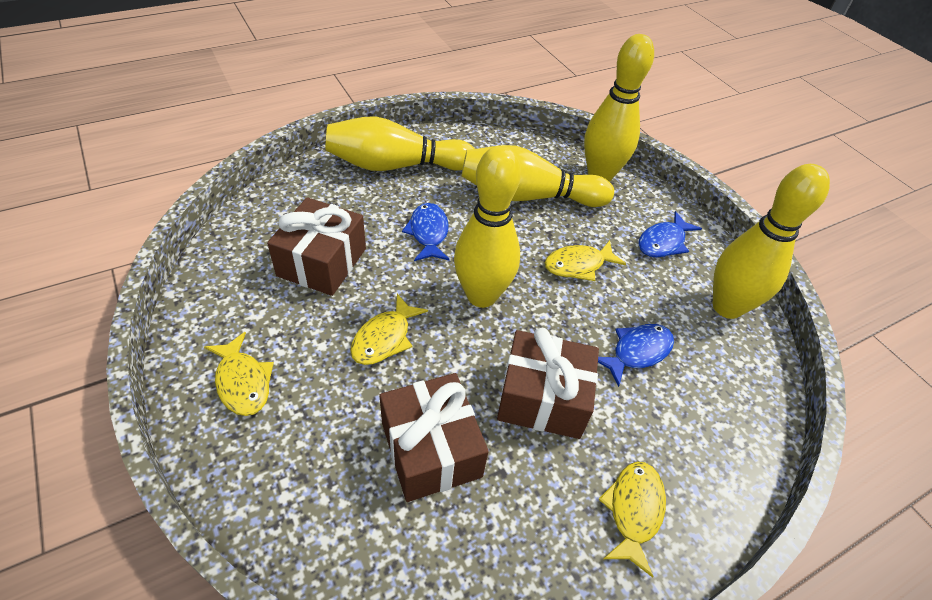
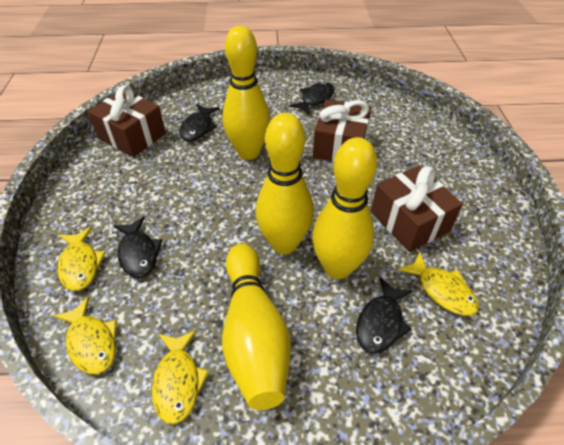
black fish: none = 0 -> [113,216,162,278] [179,104,220,141] [289,82,334,115] [356,277,413,354] = 4
blue fish: [402,203,450,261] [598,324,674,387] [639,211,702,258] = 3 -> none = 0
yellow bowling pin: [326,116,475,171] [454,146,521,308] [462,145,614,207] [584,34,654,182] [713,164,830,319] = 5 -> [222,26,270,160] [222,244,291,410] [256,113,314,254] [312,137,377,279] = 4

